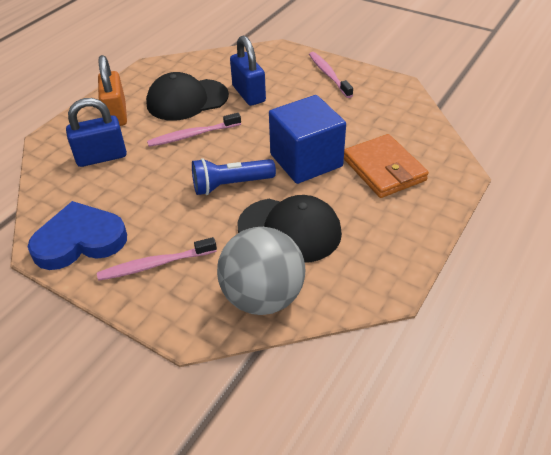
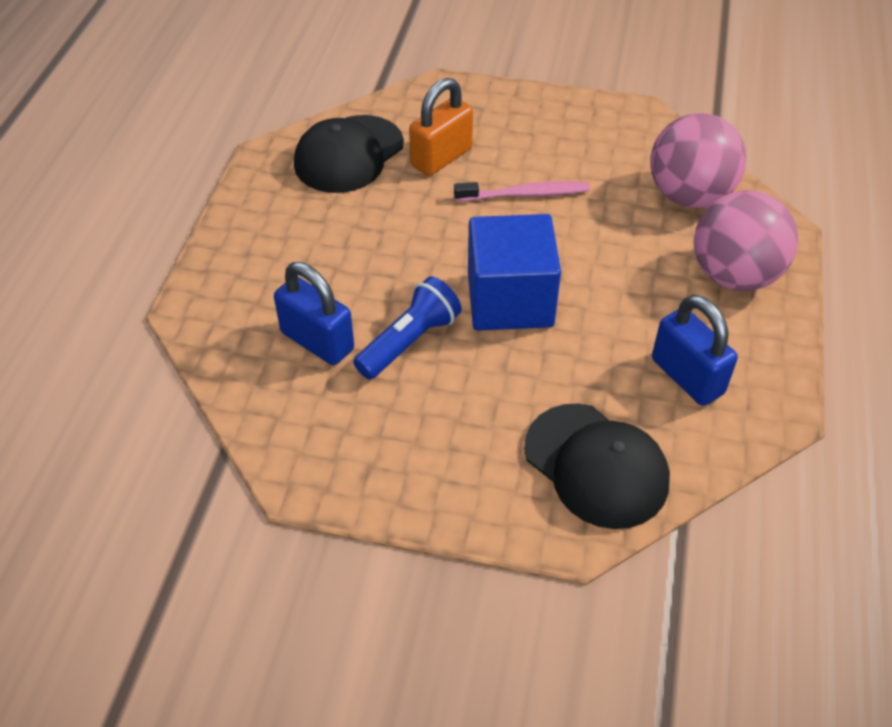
blue heart: [28,201,127,270] = 1 -> none = 0
grey ball: [217,227,305,315] = 1 -> none = 0
orange wallet: [344,134,429,198] = 1 -> none = 0
pink ball: none = 0 -> [650,113,746,208] [694,190,798,291] = 2
pink toothbrush: [97,237,217,281] [147,113,241,147] [309,52,353,98] = 3 -> [454,181,590,201] = 1

